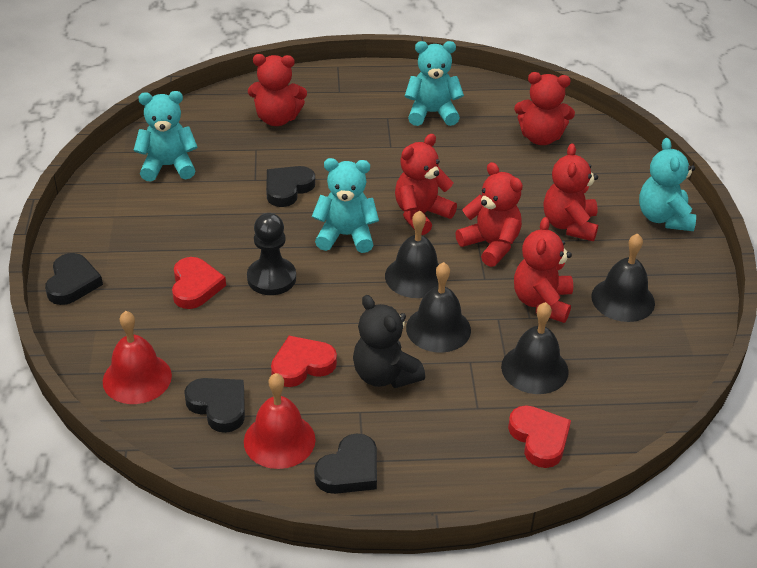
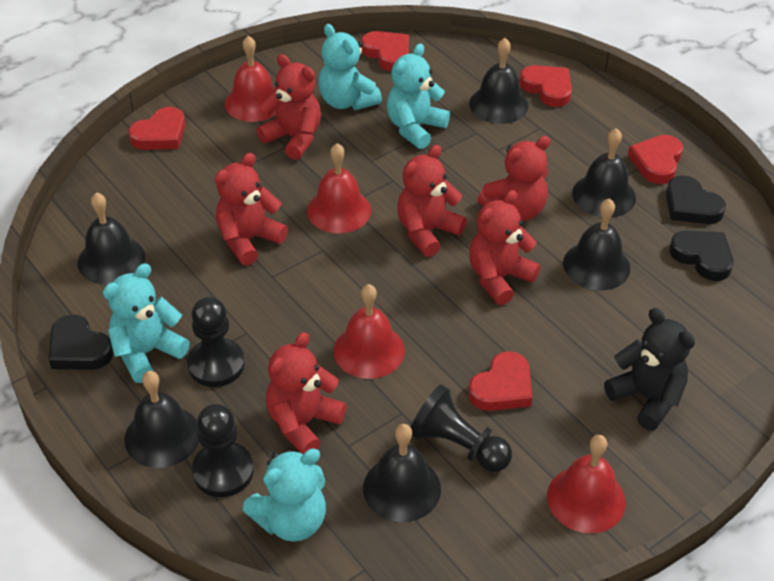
black bell: [385,210,439,298] [406,262,471,353] [501,302,569,394] [591,233,655,322] = 4 -> [78,192,145,285] [124,371,199,468] [363,424,441,522] [469,38,528,124] [563,198,630,290] [572,128,636,218] = 6
black heart: [45,253,103,305] [184,378,245,433] [266,166,315,207] [314,433,377,494] = 4 -> [49,314,113,370] [666,175,726,224] [669,230,734,281] = 3
black pawn: [247,213,296,295] = 1 -> [187,297,245,387] [192,404,254,497] [411,384,512,472] = 3
red bell: [103,311,172,404] [244,373,315,469] = 2 -> [225,36,276,122] [307,143,371,233] [334,284,405,379] [547,435,626,533] = 4
red heart: [172,257,226,309] [271,336,337,387] [508,405,571,468] = 3 -> [128,107,186,150] [361,31,409,71] [468,351,532,411] [519,65,572,107] [628,135,683,184] = 5

